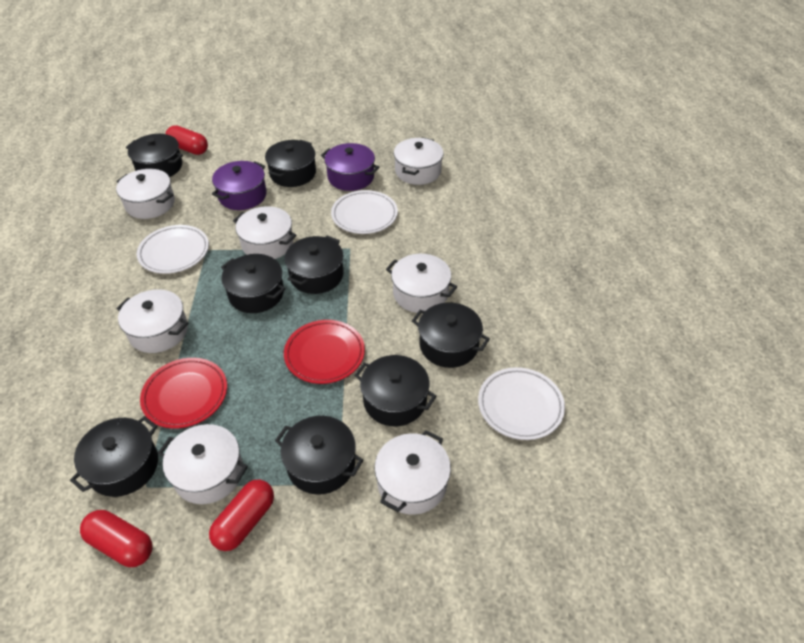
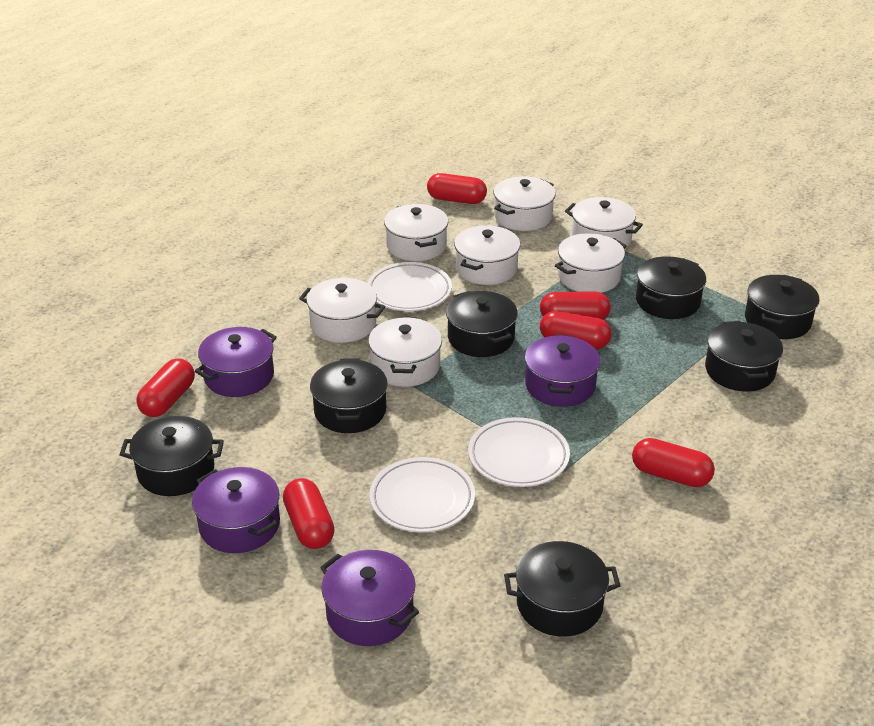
black pot: [70,416,158,497] [126,134,183,177] [221,254,285,313] [265,140,316,187] [275,416,363,495] [285,236,344,294] [354,355,436,426] [412,303,490,368] = 8 -> [119,416,224,496] [310,358,388,433] [446,291,518,357] [504,541,620,637] [636,256,706,319] [705,321,783,392] [745,275,819,339] = 7
purple pot: [212,161,267,210] [321,143,380,191] = 2 -> [192,467,280,553] [195,327,277,397] [320,550,419,646] [525,334,600,407] = 4
red capsule: [80,510,152,567] [166,125,208,155] [209,480,274,551] = 3 -> [136,358,195,417] [283,478,334,549] [427,173,487,204] [540,292,611,320] [540,311,612,349] [632,438,715,487] = 6
red plate: [140,358,227,429] [284,320,365,384] = 2 -> none = 0

